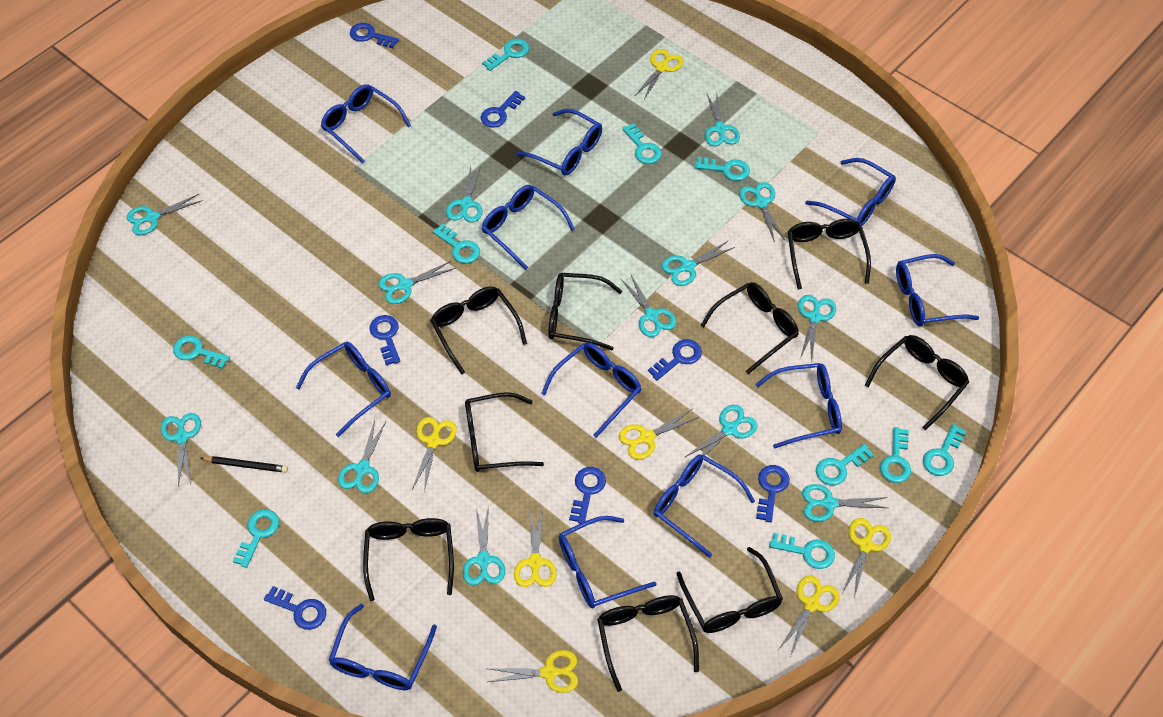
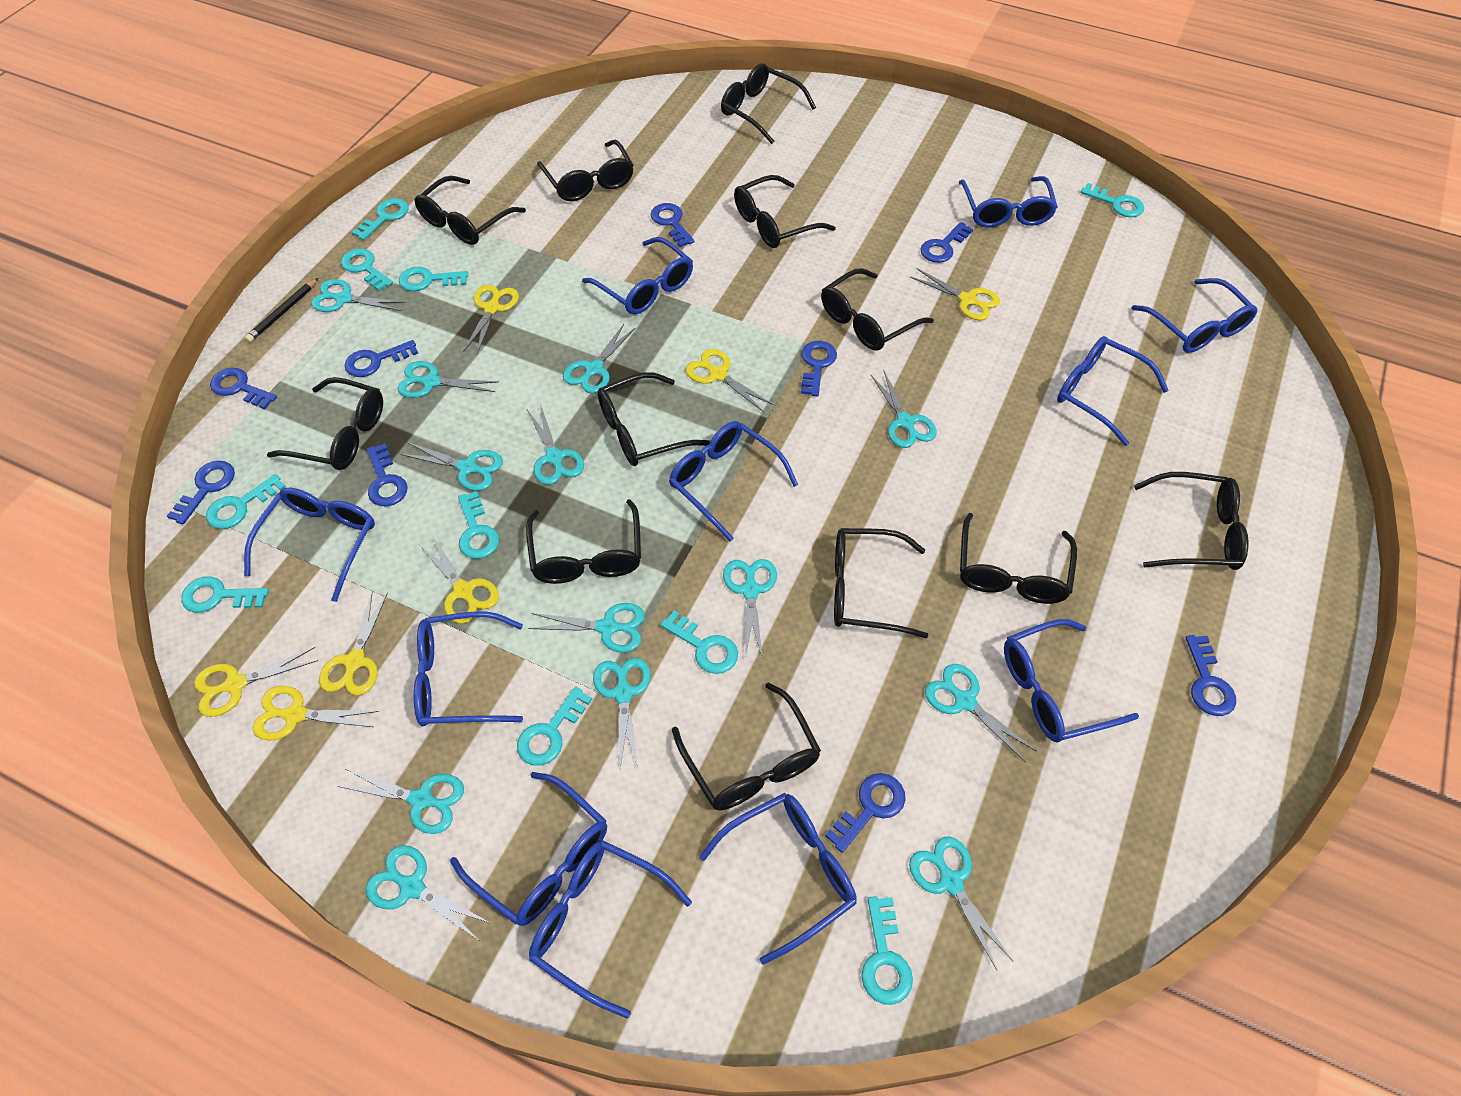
black glasses: [363,518,454,601] [430,286,527,375] [465,392,544,472] [548,273,622,350] [597,595,699,692] [677,547,783,633] [701,282,799,374] [788,219,871,290] [865,335,969,430] = 9 -> [267,377,383,470] [414,176,526,245] [526,499,641,584] [537,140,634,201] [597,372,710,466] [672,682,821,811] [721,63,816,144] [734,175,836,248] [821,268,934,351] [834,528,928,639] [960,513,1077,604] [1134,472,1249,570] = 12
blue key: [264,586,326,630] [350,23,399,48] [369,315,400,365] [481,91,525,128] [569,467,606,524] [648,339,702,381] [756,465,789,522] = 7 -> [167,461,235,525] [210,368,277,409] [345,340,418,377] [367,443,407,506] [651,203,695,247] [801,341,837,396] [825,773,906,853] [920,222,973,263] [1185,635,1236,716] = 9

